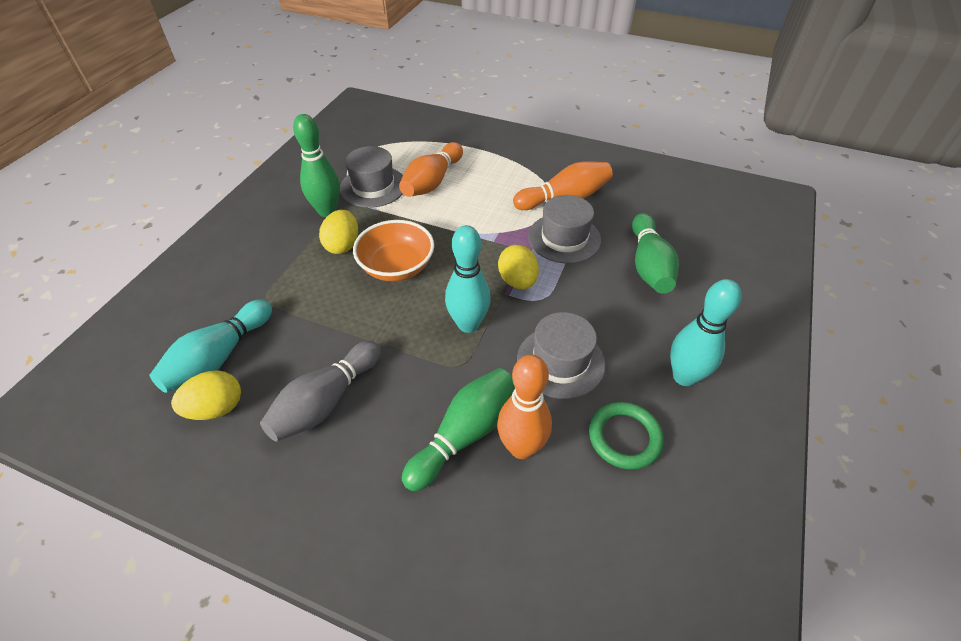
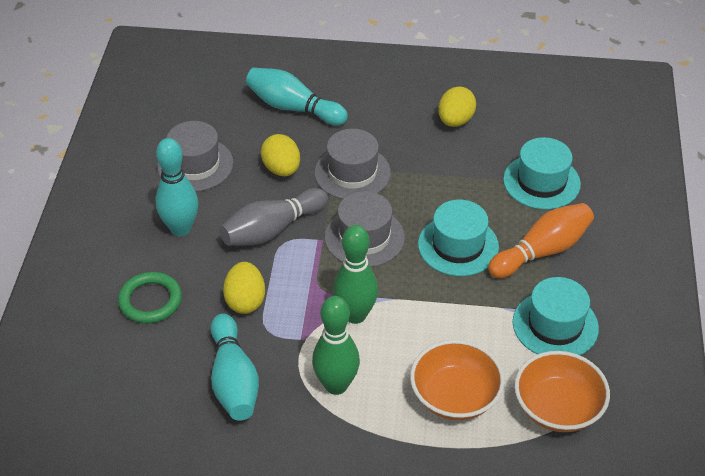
green bowling pin: [293,114,340,217] [402,368,515,491] [632,213,679,294] = 3 -> [312,296,360,395] [333,225,378,324] = 2
orange bowl: [353,220,434,281] = 1 -> [410,340,505,420] [515,351,610,432] = 2
orange bowling pin: [399,142,463,197] [497,354,552,459] [513,161,613,210] = 3 -> [488,203,594,278] = 1
turquoise hat: none = 0 -> [418,200,499,276] [503,137,581,210] [513,277,599,355] = 3

